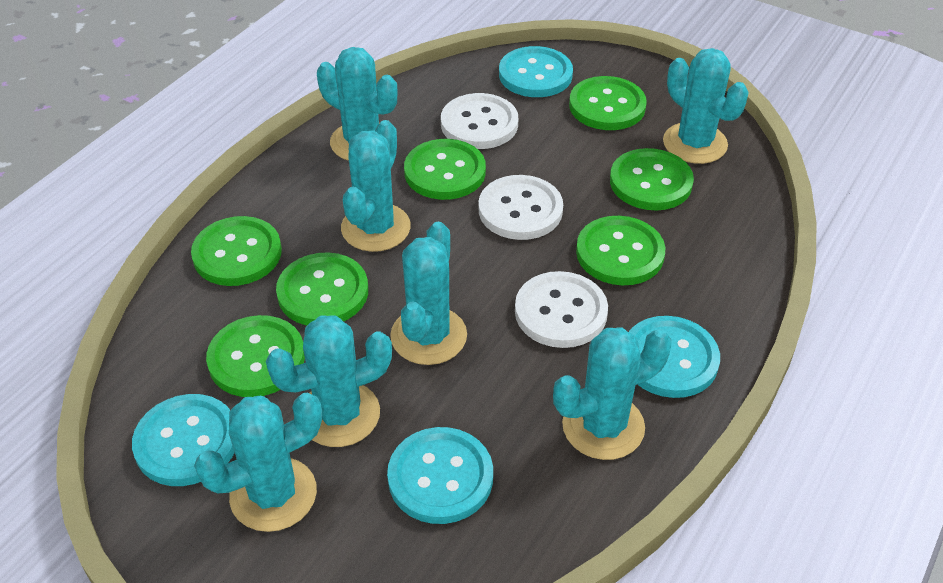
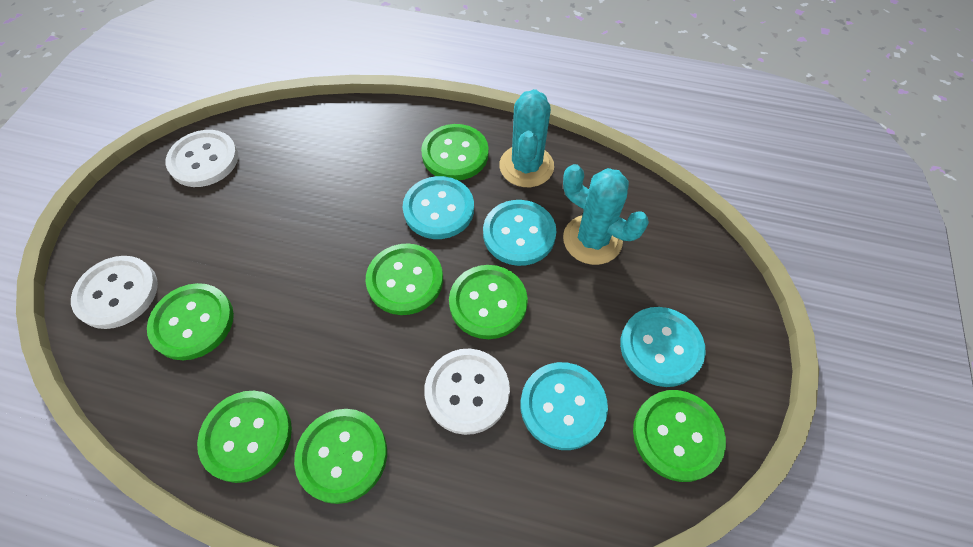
turquoise cactus: [194,393,322,532] [266,315,392,447] [317,47,397,161] [341,120,411,252] [390,222,467,365] [553,327,672,460] [663,48,749,164] = 7 -> [499,89,554,187] [563,164,649,265] = 2

